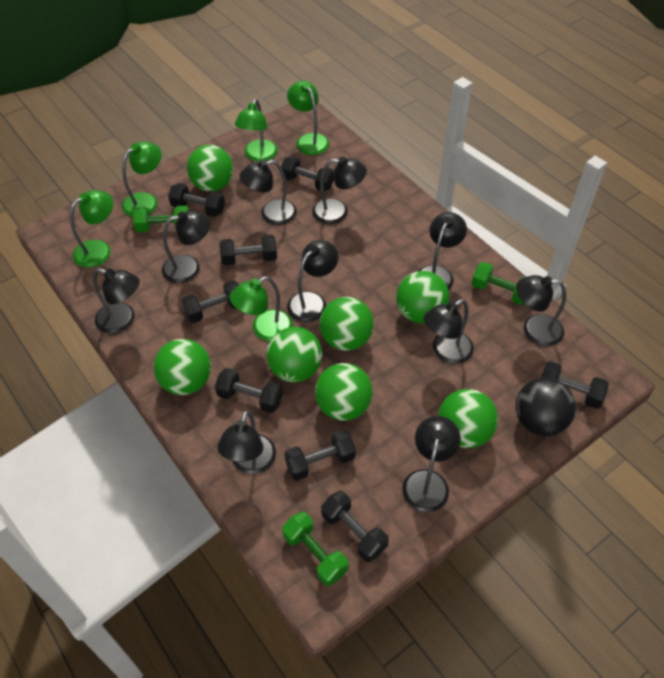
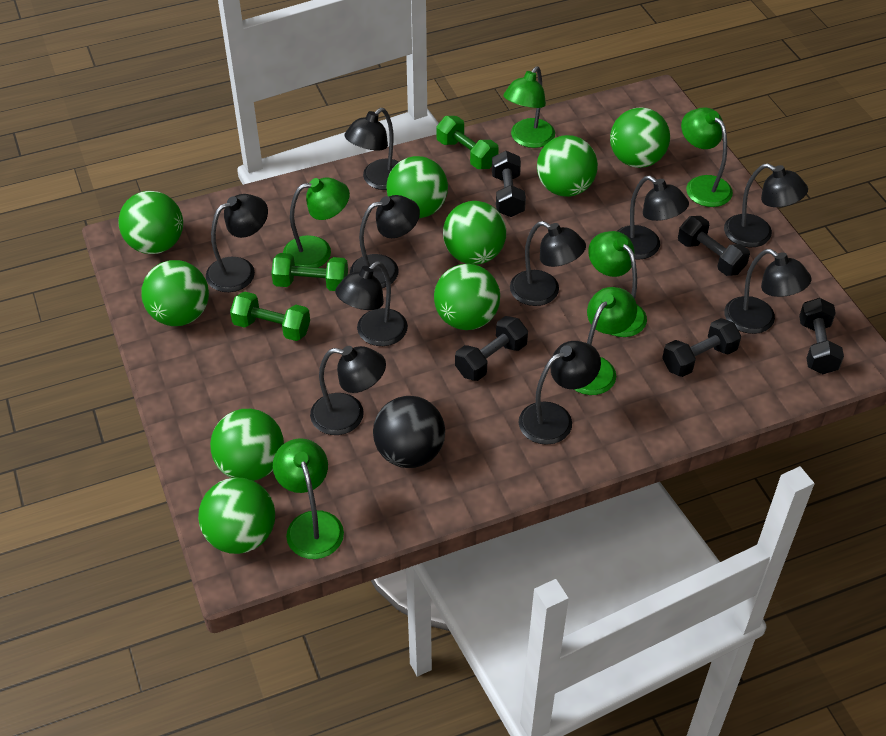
black dumbbell: [168,183,225,217] [181,280,239,323] [215,368,283,413] [220,235,277,265] [281,156,334,191] [284,430,356,481] [321,491,389,562] [541,361,609,409] = 8 -> [455,316,528,381] [492,151,526,217] [662,318,741,377] [678,216,750,276] [799,298,844,374] = 5
green ball: [154,339,211,395] [187,145,233,192] [267,327,322,383] [315,363,373,421] [320,297,374,351] [396,271,449,324] [438,389,498,448] = 7 -> [118,191,183,254] [141,260,209,326] [198,477,275,554] [210,409,284,481] [386,156,448,218] [434,264,500,330] [443,201,506,265] [537,135,598,197] [610,107,670,168] = 9
green lamp: [70,190,113,268] [122,141,161,217] [230,276,293,341] [235,99,278,162] [287,81,329,155] = 5 -> [273,438,344,559] [283,177,350,268] [503,67,555,148] [574,287,637,395] [588,231,647,337] [681,107,733,207] = 6

